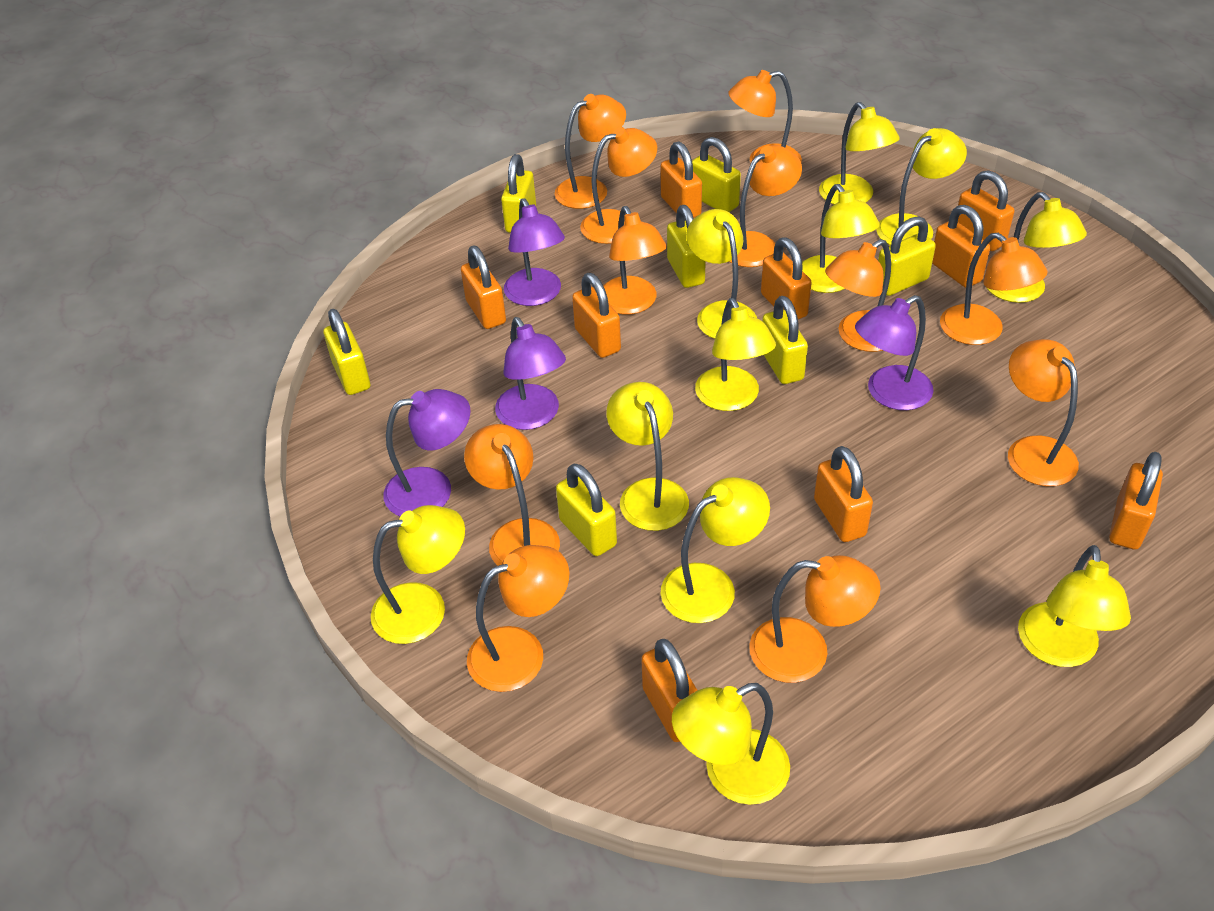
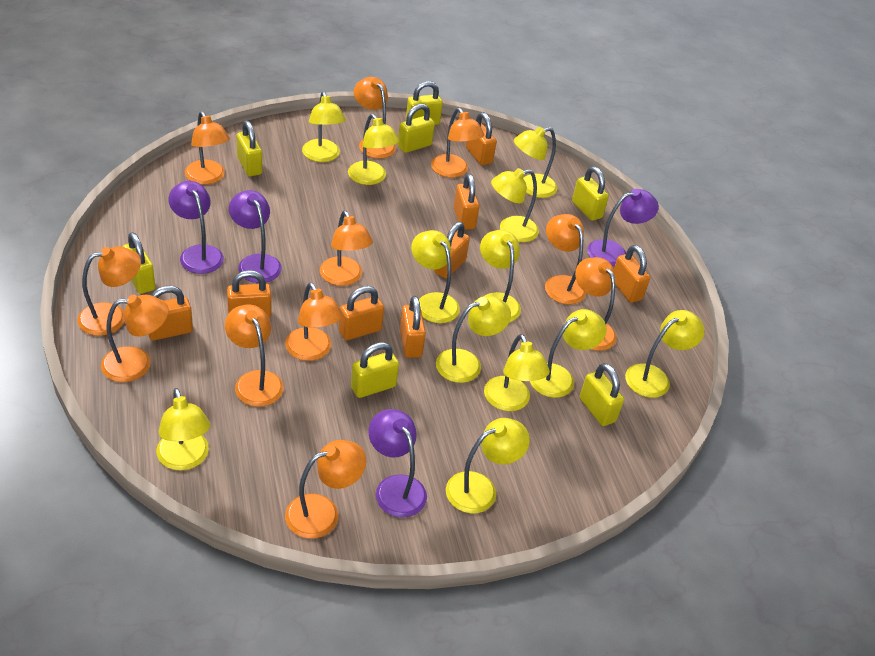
orange padlock: [461,246,506,329] [572,273,621,358] [641,639,697,742] [660,141,702,218] [761,237,812,319] [814,446,873,542] [932,205,990,288] [958,170,1014,251] [1109,452,1163,550] = 9 -> [148,286,193,341] [227,270,272,319] [339,286,384,340] [400,296,426,358] [434,222,470,278] [454,174,480,230] [466,112,497,165] [614,245,650,303] = 8
yellow lamp: [371,505,465,644] [606,382,689,531] [661,477,770,623] [672,683,790,805] [686,209,757,339] [695,298,776,411] [802,184,880,293] [819,102,900,204] [876,128,967,245] [987,192,1087,303] [1018,545,1131,667] = 11 -> [156,388,211,471] [302,91,346,162] [348,114,400,185] [411,230,460,323] [436,296,511,383] [446,418,530,513] [480,230,521,322] [484,334,550,411] [491,168,539,242] [514,127,557,198] [530,309,607,398] [625,310,705,398] = 12

